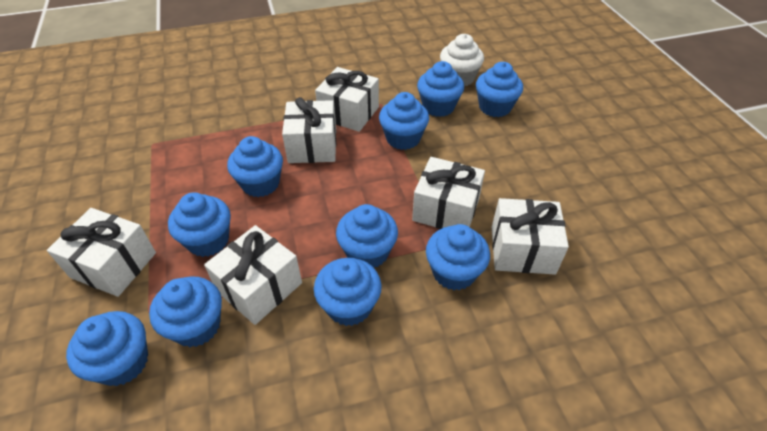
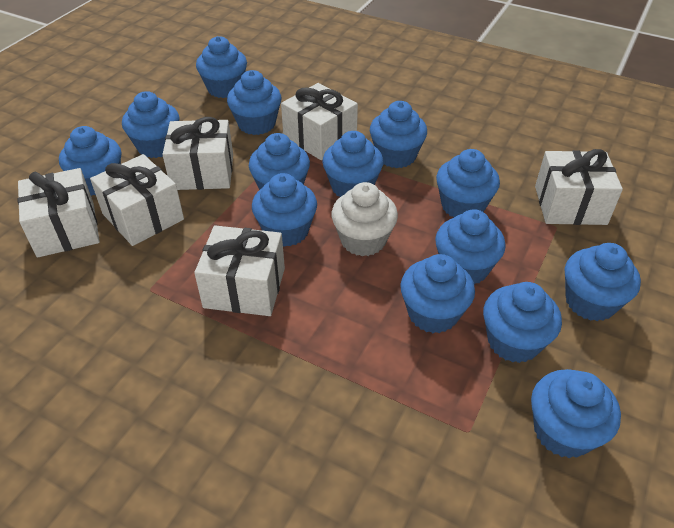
blue cupcake: [66,311,148,386] [149,276,222,347] [168,192,231,257] [227,136,283,197] [314,258,382,326] [336,204,398,268] [379,92,429,150] [417,61,464,117] [426,224,490,290] [476,62,523,117] = 10 -> [59,126,121,196] [122,91,180,158] [196,36,247,98] [227,70,281,135] [249,133,310,190] [252,173,317,247] [323,131,383,197] [370,101,427,168] [400,254,475,333] [435,209,506,285] [436,149,500,217] [483,282,562,363] [531,369,621,458] [565,243,641,321] = 14

